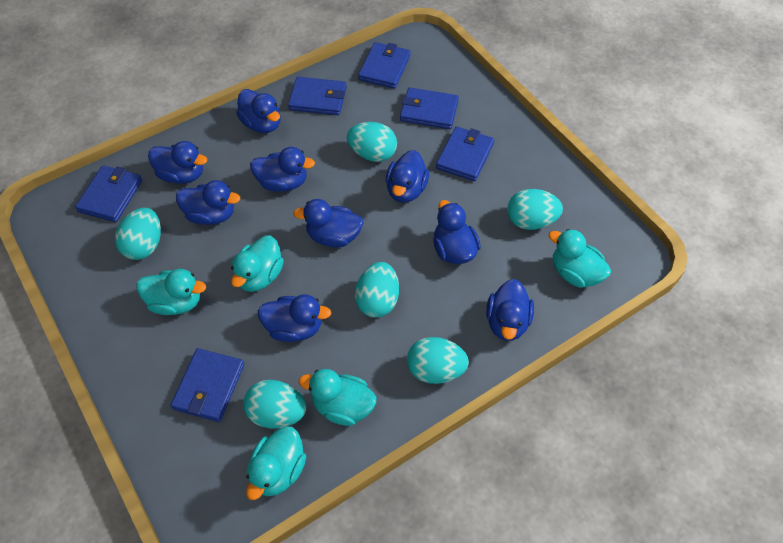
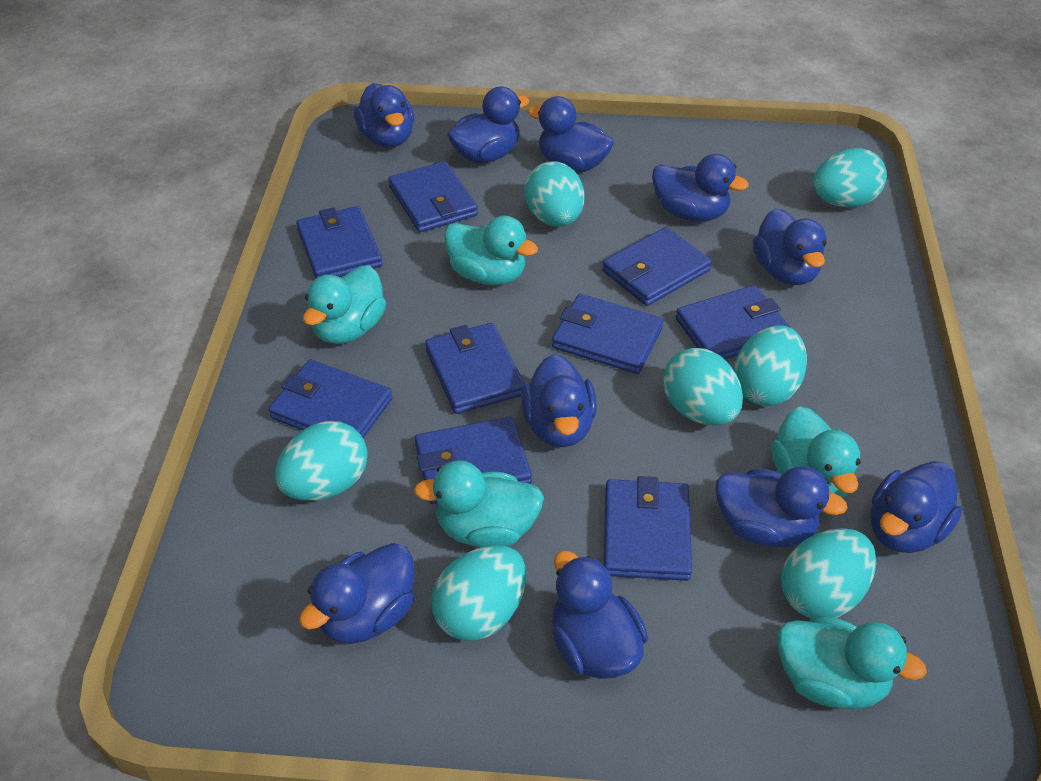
blue duck: [148,141,207,184] [176,180,240,225] [236,89,280,133] [250,147,315,192] [258,294,332,342] [293,199,364,248] [386,150,429,203] [433,200,481,264] [486,279,534,341] = 9 -> [299,543,415,644] [354,83,414,147] [447,86,530,163] [521,354,597,447] [528,96,614,172] [552,551,648,679] [652,154,749,222] [716,466,848,547] [753,208,827,285] [870,461,962,553] = 10
blue wallet: [75,165,142,222] [171,348,244,422] [288,77,347,115] [358,42,411,89] [400,88,459,129] [436,126,494,181] = 6 -> [269,359,392,438] [296,206,383,278] [389,161,478,232] [415,417,532,504] [425,323,525,414] [552,294,663,374] [602,227,712,306] [604,476,692,581] [676,285,791,359] = 9
turquoise egg: [115,208,161,260] [243,380,306,429] [347,122,397,162] [355,262,399,317] [407,337,469,384] [507,189,563,230] = 6 -> [275,421,368,501] [431,545,526,641] [524,162,584,227] [663,348,743,426] [734,325,807,406] [781,528,876,619] [813,148,887,207] = 7

